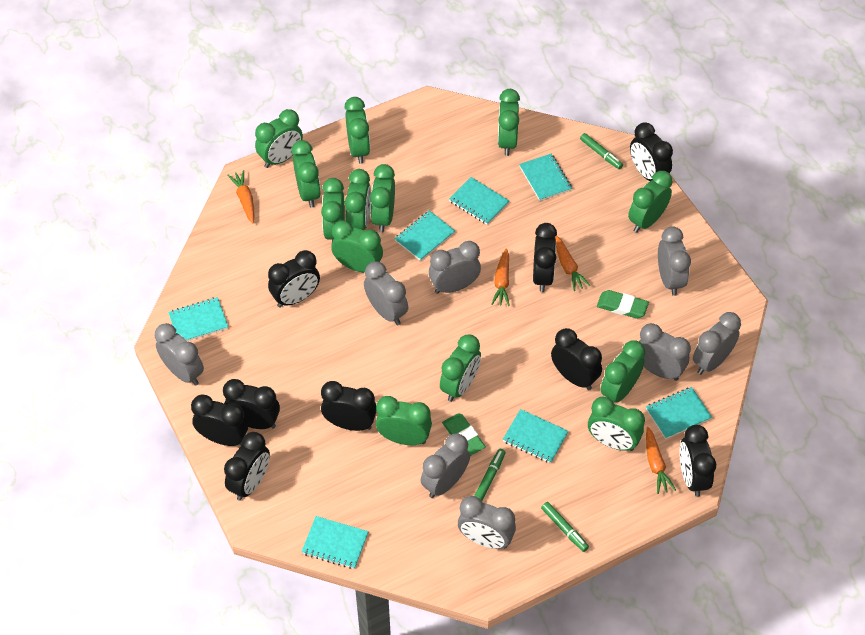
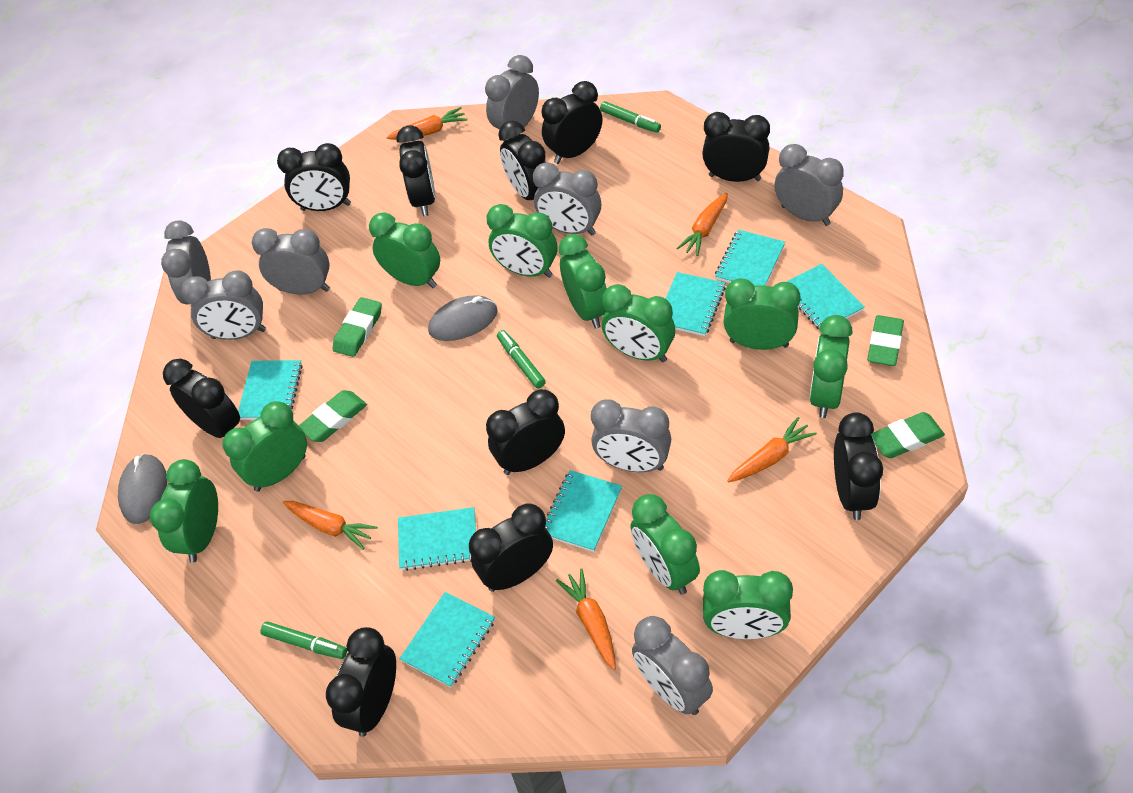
black clock: [191,395,248,446] [223,379,280,429] [224,432,270,501] [268,250,320,308] [321,381,377,431] [533,223,557,292] [551,328,602,390] [630,122,673,181] [680,425,716,497] = 9 -> [163,359,240,438] [277,143,351,211] [326,627,396,737] [397,125,435,216] [469,504,553,592] [486,389,565,475] [498,120,546,200] [541,81,602,164] [702,112,770,182] [834,412,883,520] = 10
green clock: [255,109,303,168] [292,140,321,208] [321,178,345,242] [331,220,383,273] [344,97,370,164] [345,169,371,230] [370,164,395,233] [376,396,432,445] [440,335,481,402] [498,89,520,156] [588,397,645,451] [600,340,645,402] [628,171,672,233] = 13 -> [150,459,218,563] [222,401,307,492] [369,213,440,288] [486,204,557,278] [559,234,607,329] [602,284,675,362] [631,494,700,595] [703,570,793,639] [723,278,801,350] [809,315,853,418] = 10
green eraser: [442,413,486,456] [597,290,649,319] = 2 -> [299,390,367,442] [333,297,382,357] [867,315,904,366] [871,412,945,458] = 4
grey mouse: none = 0 -> [118,453,167,524] [428,295,498,341] = 2
orange carrot: [227,170,254,223] [491,248,510,306] [555,236,591,291] [646,427,676,494] = 4 -> [283,501,377,550] [386,107,468,139] [556,569,616,670] [676,193,728,256] [727,417,817,482] = 5

